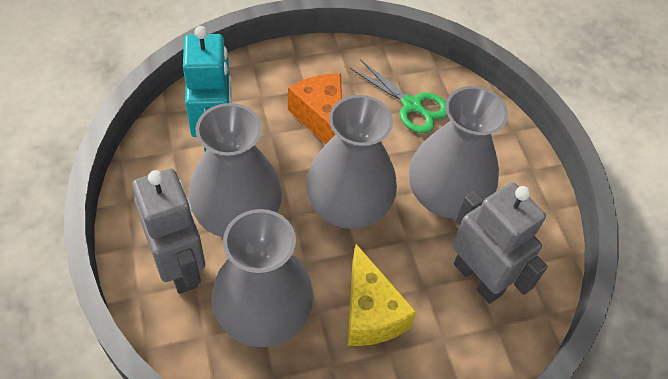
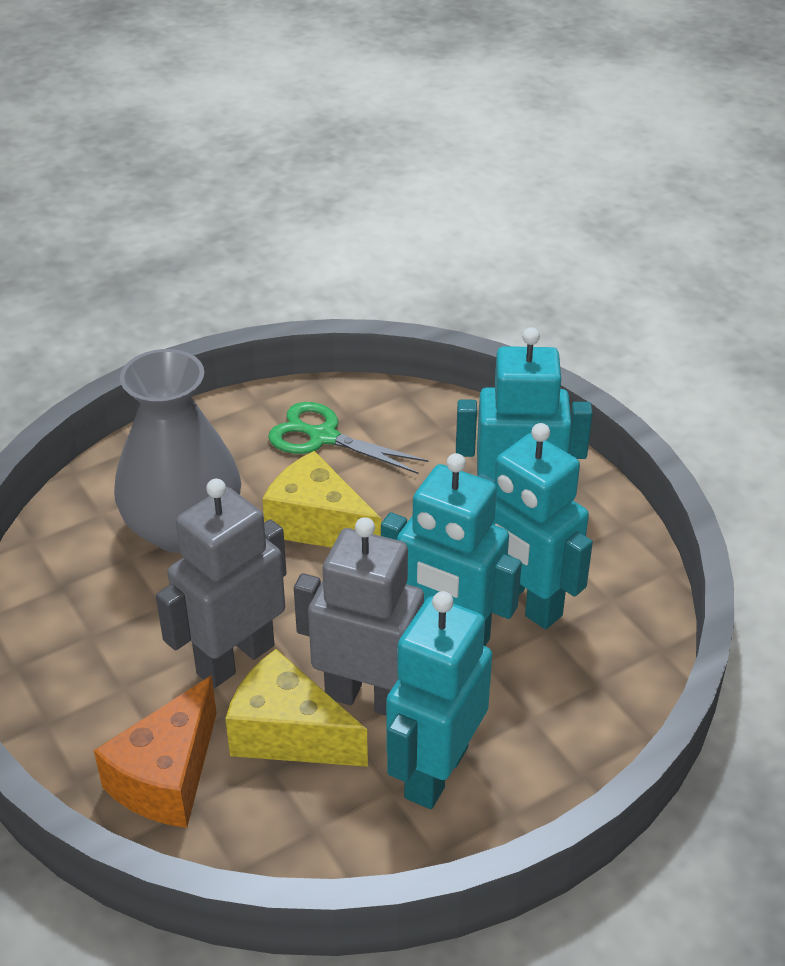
grey vase: [188,103,282,237] [212,209,313,347] [306,95,397,229] [409,86,508,218] = 4 -> [114,349,241,553] = 1
turquoise robot: [183,26,232,151] = 1 -> [381,453,522,646] [386,591,492,809] [456,327,593,480] [477,423,593,629] = 4
yellow cheese: [347,244,417,346] = 1 -> [225,649,368,767] [262,451,381,548] = 2

